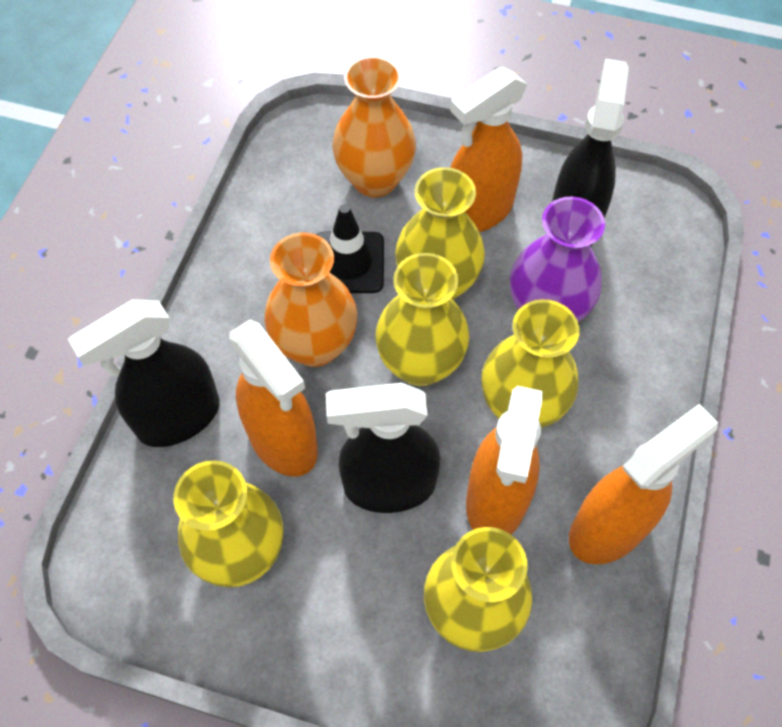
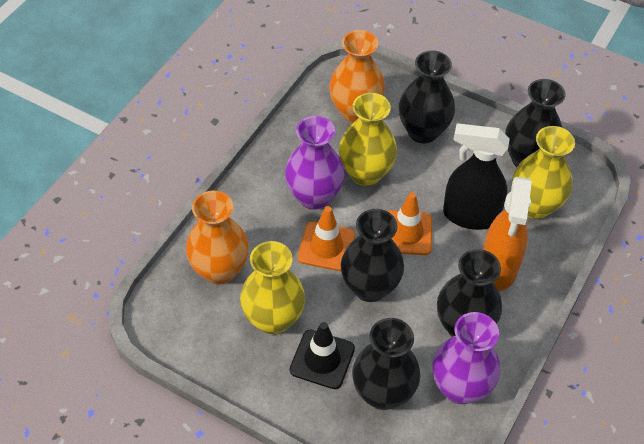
black spray bottle: [68,299,219,447] [326,383,440,513] [552,59,629,247] = 3 -> [443,123,510,230] = 1
black vase: none = 0 -> [341,209,404,302] [352,318,420,410] [399,51,455,143] [437,249,502,337] [505,79,566,167] = 5
orange spray bottle: [229,320,318,477] [450,67,527,232] [466,386,542,535] [569,404,718,564] = 4 -> [483,177,532,291] = 1
orange traffic cone: none = 0 -> [297,206,355,271] [387,192,432,255] = 2
purple vase: [510,197,605,322] = 1 -> [285,116,345,210] [433,312,500,404] = 2
yellow vase: [173,460,283,587] [375,253,470,386] [395,167,485,300] [424,527,532,652] [481,299,579,428] = 5 -> [240,241,305,335] [339,93,397,186] [512,126,575,219] = 3

